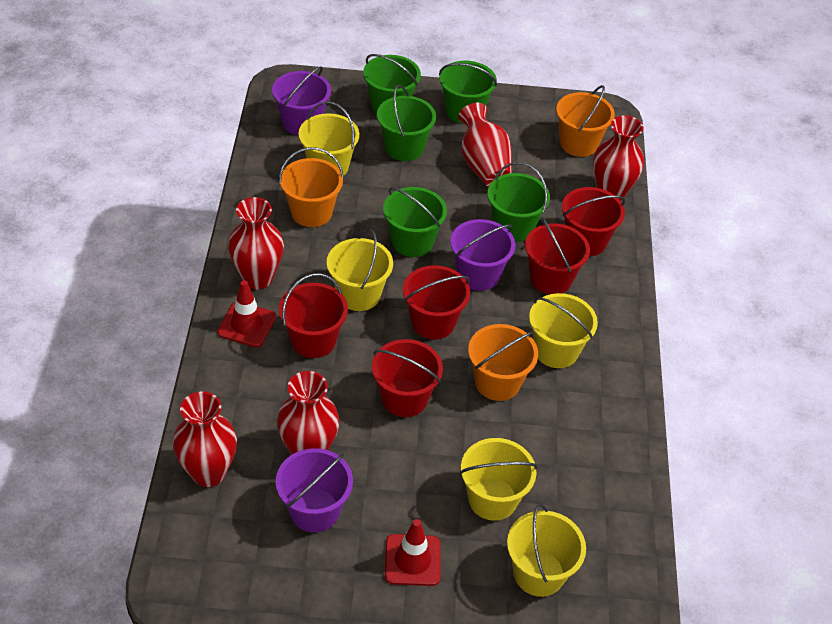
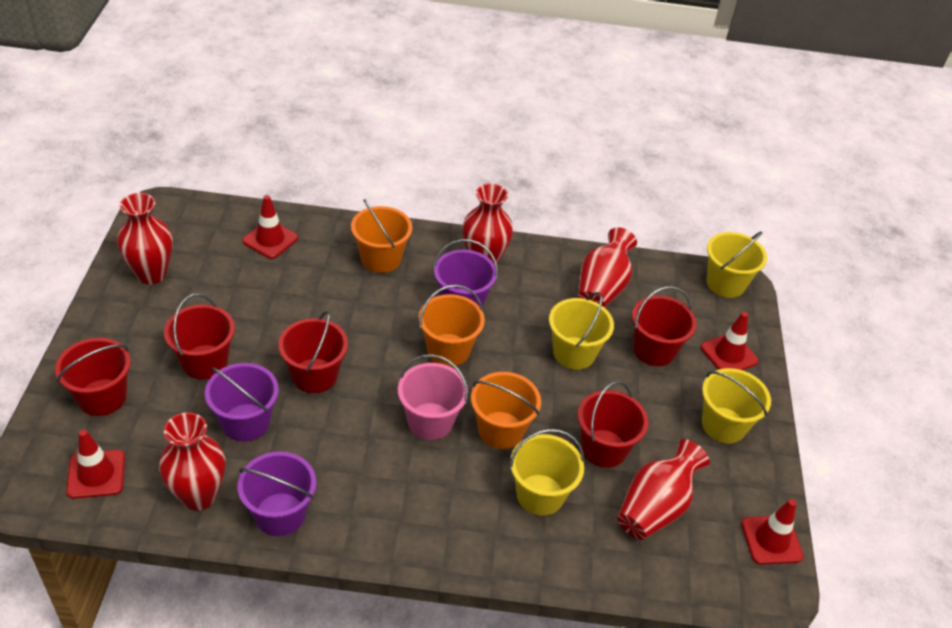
green bucket: [363,54,421,114] [377,85,436,161] [383,187,447,257] [439,61,497,124] [487,162,550,242] = 5 -> none = 0
pink bucket: none = 0 -> [398,354,468,440] = 1
red traffic cone: [217,280,276,347] [385,519,440,586] = 2 -> [66,430,125,499] [242,195,298,259] [701,312,759,370] [741,499,804,565] = 4
yellow bucket: [299,101,359,176] [327,229,393,311] [460,438,538,521] [507,504,586,597] [529,293,598,368] = 5 -> [509,429,585,516] [549,292,614,370] [702,368,771,443] [706,231,767,298] = 4

